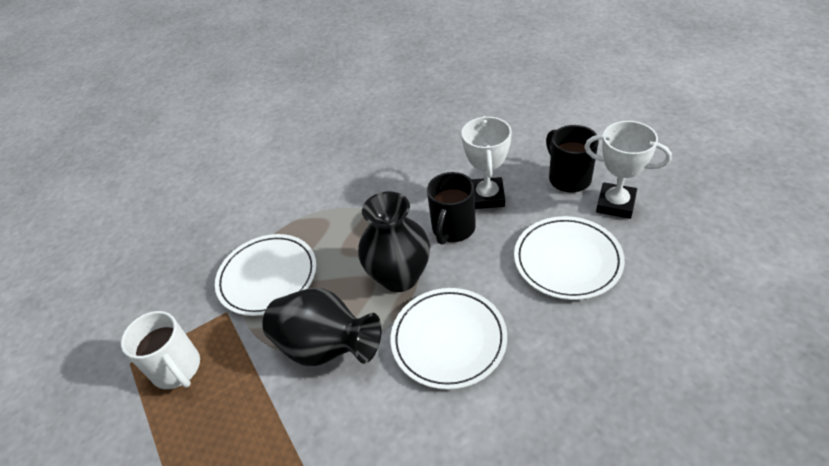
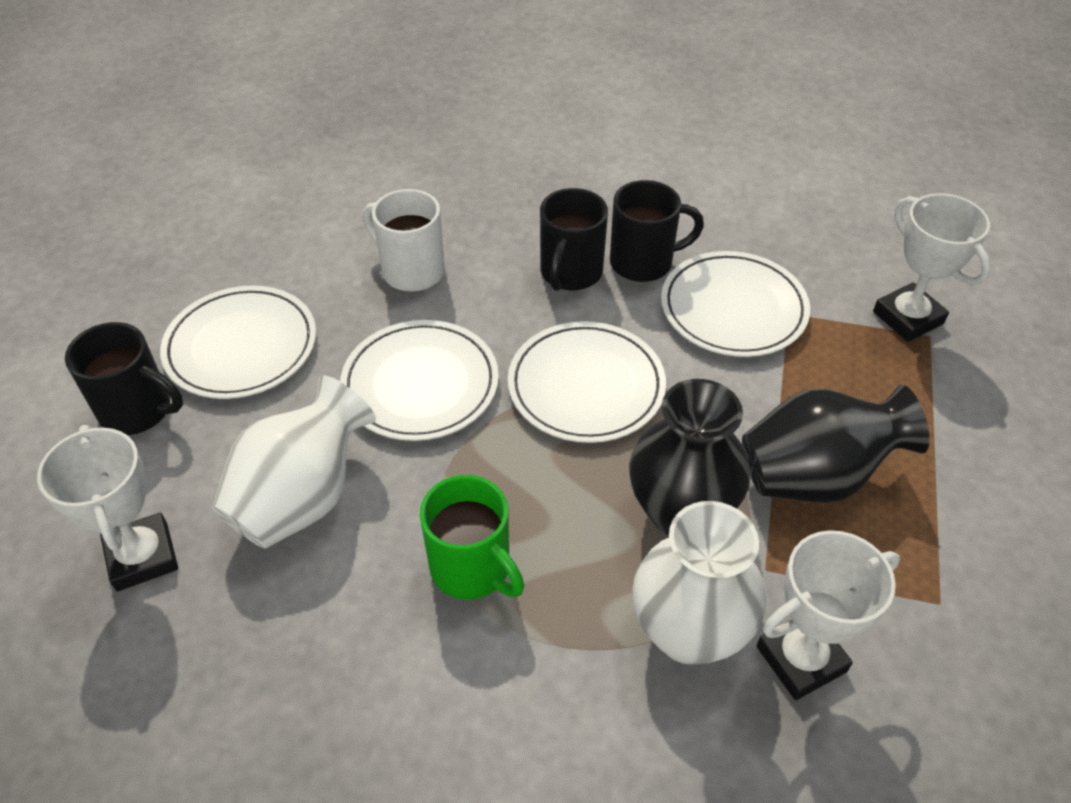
black mug: [427,172,476,245] [546,125,599,193] = 2 -> [65,322,183,435] [540,188,608,291] [610,180,704,282] = 3
green mug: none = 0 -> [420,475,524,600] = 1
white plate: [215,234,317,316] [391,288,507,390] [514,216,625,300] = 3 -> [160,286,316,399] [340,320,499,441] [508,321,666,443] [661,251,810,357] = 4
white trophy: [461,116,511,209] [584,121,672,219] = 2 -> [37,425,178,592] [757,530,900,700] [873,193,991,342] = 3
white vase: none = 0 -> [212,375,376,549] [632,501,766,665] = 2

